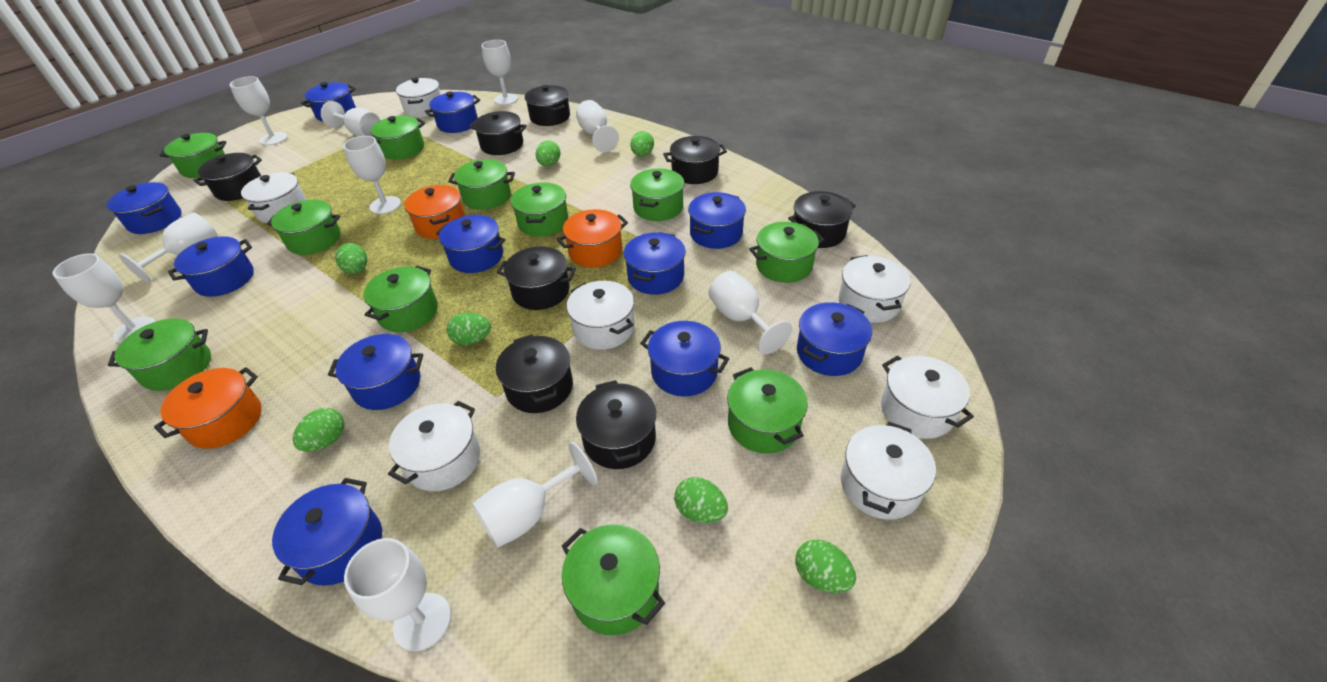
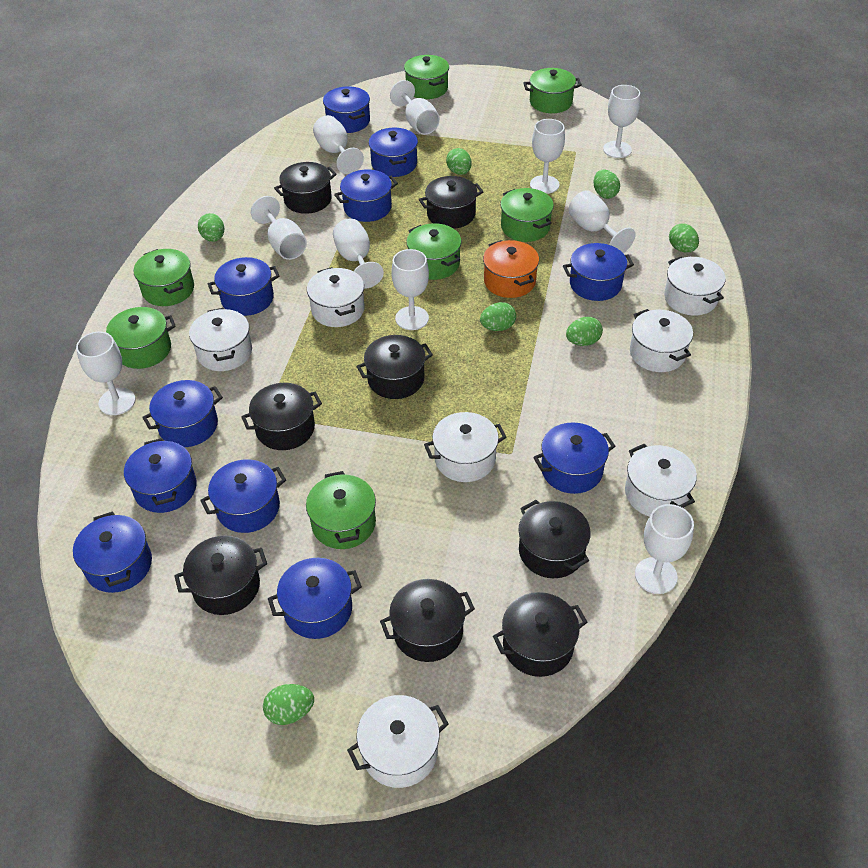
green pot: [108,318,211,391] [160,133,226,178] [267,200,341,255] [363,266,438,332] [371,116,425,160] [448,159,515,210] [511,182,568,237] [562,524,665,635] [630,169,684,221] [727,367,808,454] [749,222,824,283] = 11 -> [106,307,176,369] [134,249,194,306] [306,471,376,549] [404,55,449,99] [406,223,462,280] [500,188,554,242] [523,68,582,113] = 7
orange pot: [154,367,261,449] [404,185,466,239] [557,209,628,268] = 3 -> [483,240,539,298] = 1

